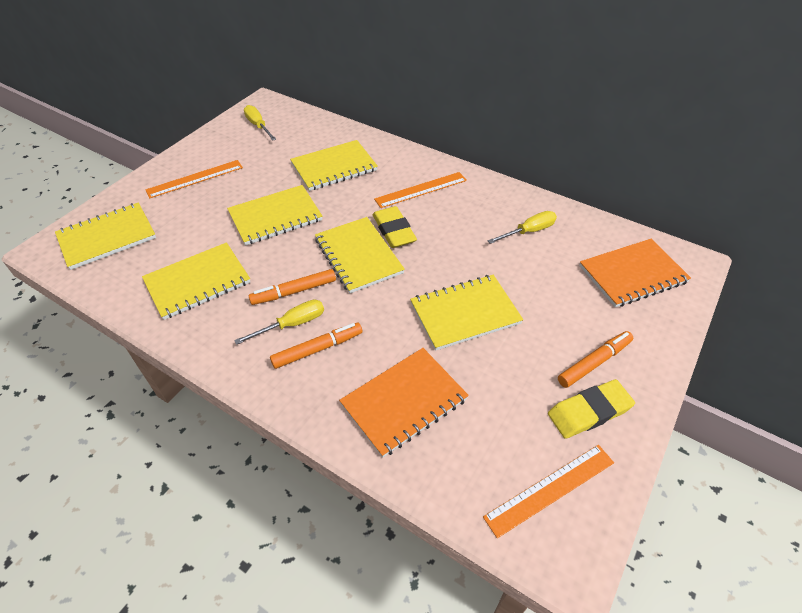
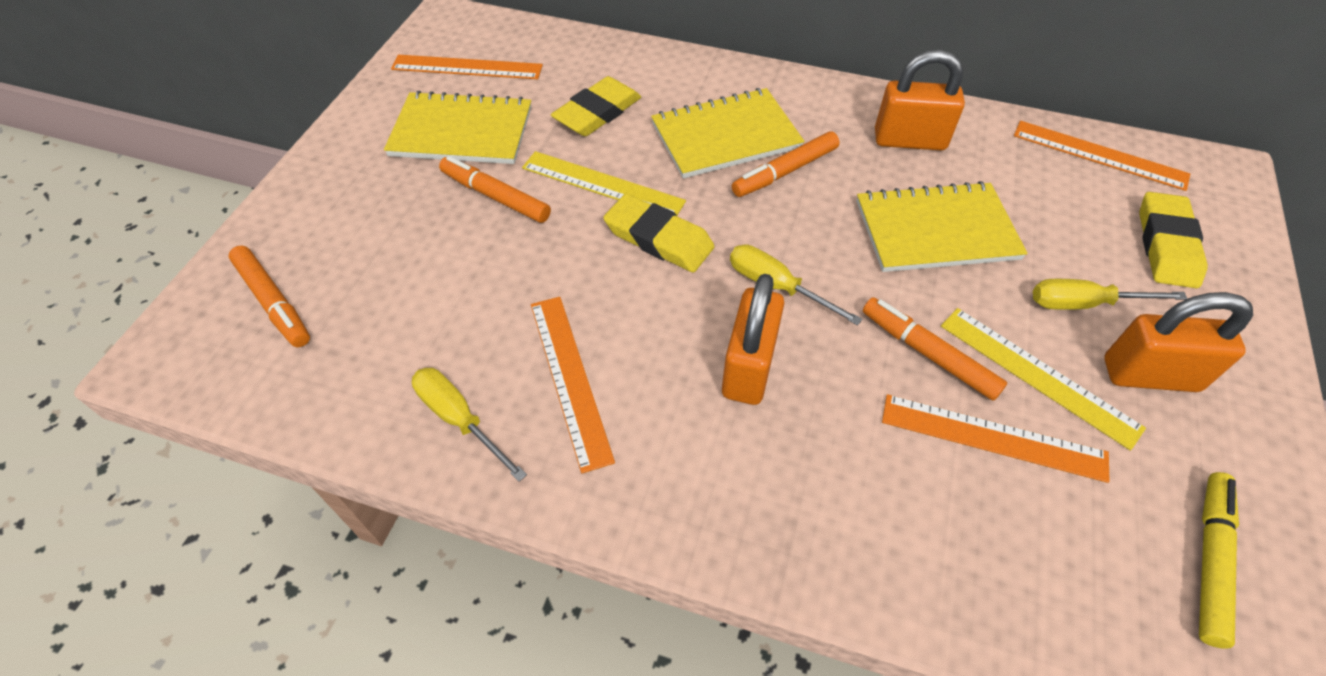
orange marker: [249,269,336,305] [270,323,362,369] [558,331,633,388] = 3 -> [229,246,310,347] [439,156,551,223] [732,132,840,197] [863,297,1007,401] = 4
orange notebook: [339,348,469,458] [579,239,691,307] = 2 -> none = 0
orange padlock: none = 0 -> [722,274,784,405] [875,50,965,150] [1104,292,1253,392] = 3
orange ruler: [145,160,243,198] [374,172,467,208] [483,445,614,538] = 3 -> [391,55,543,79] [531,297,615,473] [882,394,1110,483] [1014,121,1190,191] = 4
yellow eraser: [373,206,417,248] [548,379,635,439] = 2 -> [551,76,641,136] [603,194,715,273] [1139,192,1208,288] = 3
yellow marker: none = 0 -> [1199,472,1239,649] = 1
yellow notebook: [55,202,156,270] [142,242,250,320] [227,185,323,245] [290,140,378,191] [315,217,405,293] [410,275,523,351] = 6 -> [384,91,531,164] [651,88,805,178] [857,181,1028,272] = 3
yellow ruler: none = 0 -> [522,151,686,215] [941,308,1146,451] = 2

